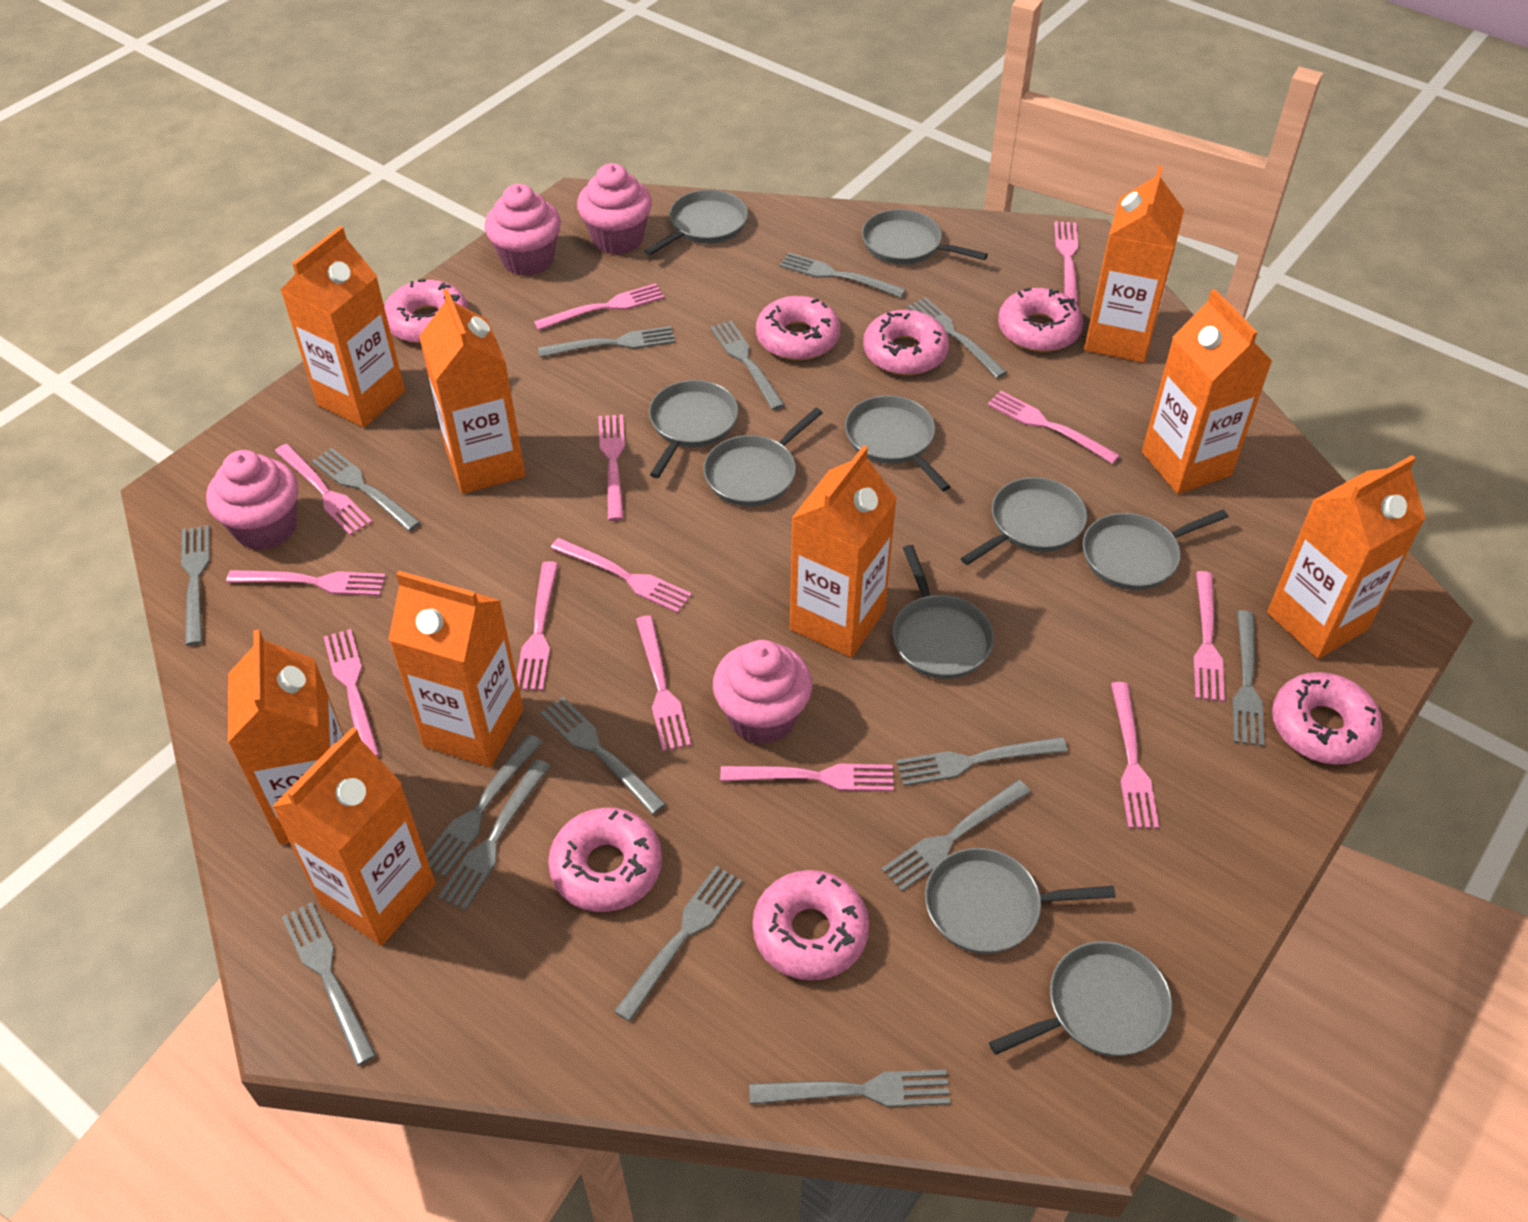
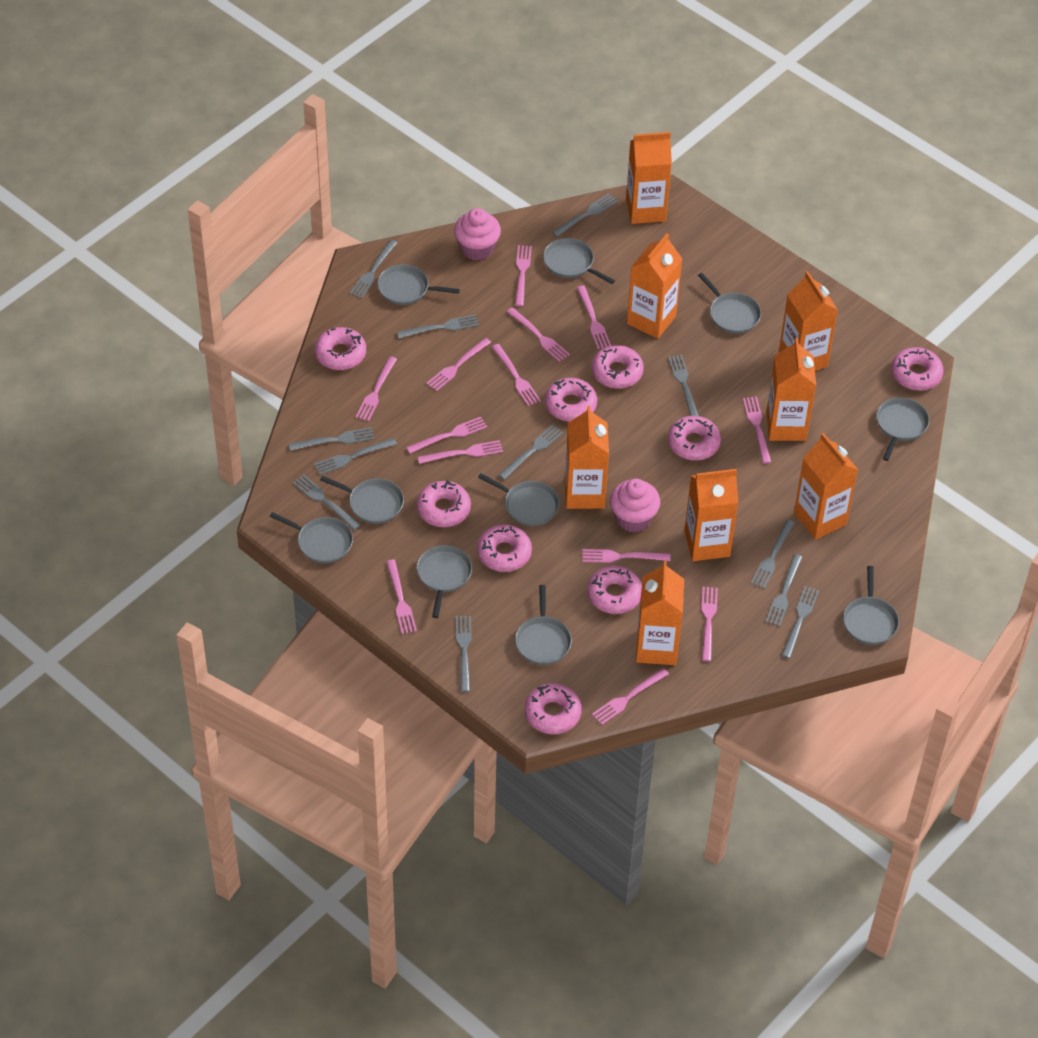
grey fork: [181,525,210,646] [282,902,376,1066] [312,448,421,531] [426,734,542,877] [438,759,551,910] [538,326,675,357] [540,697,666,815] [614,866,742,1022] [710,321,785,410] [749,1070,950,1107] [780,252,906,298] [881,780,1031,892] [896,737,1068,786] [908,297,1007,378] [1233,610,1264,747] = 15 -> [289,427,374,451] [293,474,360,530] [314,438,397,475] [350,240,397,298] [397,315,479,338] [456,616,472,692] [498,424,564,480] [552,194,618,237] [668,355,699,416] [751,520,795,589] [765,554,802,627] [782,586,819,658] = 12
orange carton: [228,630,344,844] [272,727,436,946] [280,226,405,427] [388,571,523,767] [419,289,525,494] [790,445,897,657] [1084,165,1184,363] [1142,289,1272,494] [1267,455,1426,659] = 9 -> [565,406,609,509] [626,132,672,224] [627,233,682,339] [636,561,684,665] [685,469,739,561] [766,338,816,441] [779,271,838,371] [794,433,858,540] = 8
pink cupcake: [206,450,298,550] [484,184,561,276] [577,163,652,255] [713,640,812,745] = 4 -> [454,208,501,261] [610,479,660,532] = 2
pink donut: [384,279,468,344] [548,807,662,912] [752,870,869,981] [756,296,840,360] [863,310,949,375] [998,288,1084,352] [1272,672,1383,765] = 7 -> [314,327,366,370] [417,480,471,527] [477,524,532,572] [524,683,582,734] [545,378,597,421] [587,566,642,614] [592,345,644,388] [668,416,721,460] [891,347,944,390] = 9

